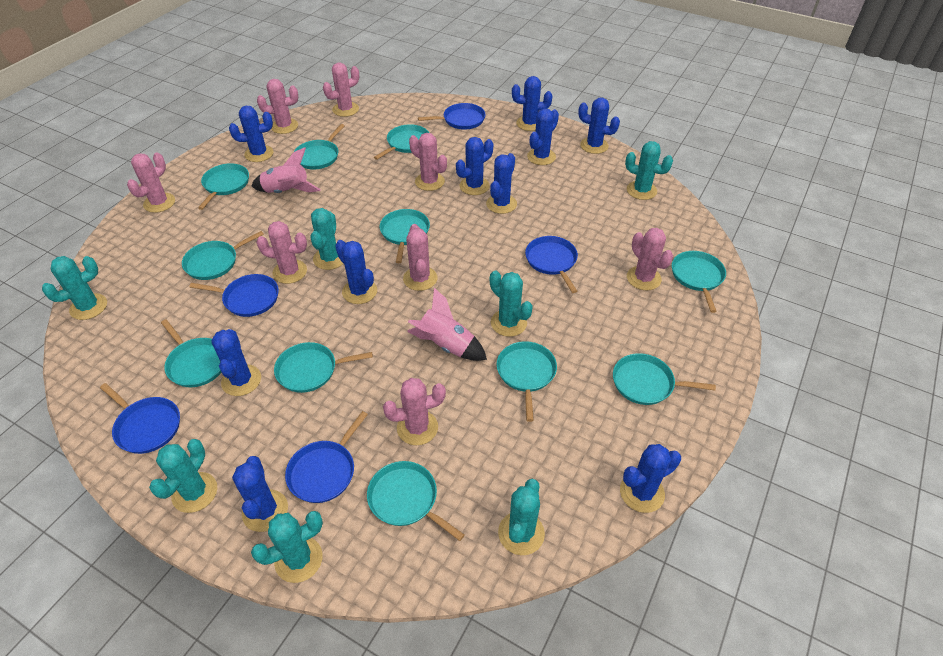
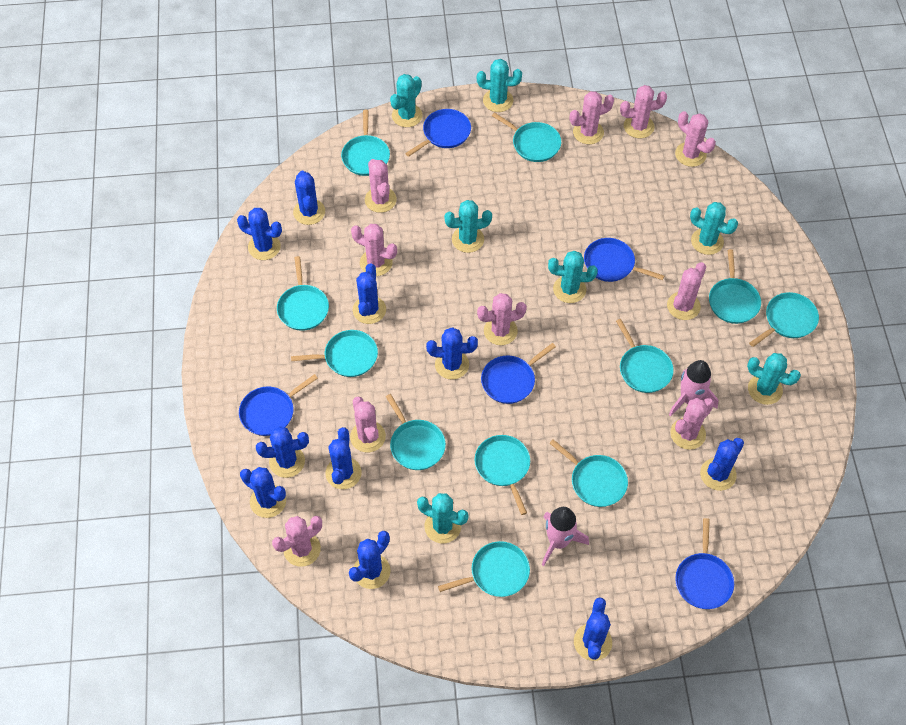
pink cactus: [127,153,175,213] [256,221,307,284] [257,79,298,134] [323,62,359,117] [383,378,446,445] [403,224,438,291] [409,133,447,191] [627,228,673,291] = 8 -> [272,516,322,567] [350,397,386,452] [351,224,397,276] [365,159,397,213] [477,293,527,345] [570,91,614,144] [620,85,667,138] [667,262,706,320] [670,398,714,450] [675,111,716,167] = 10

